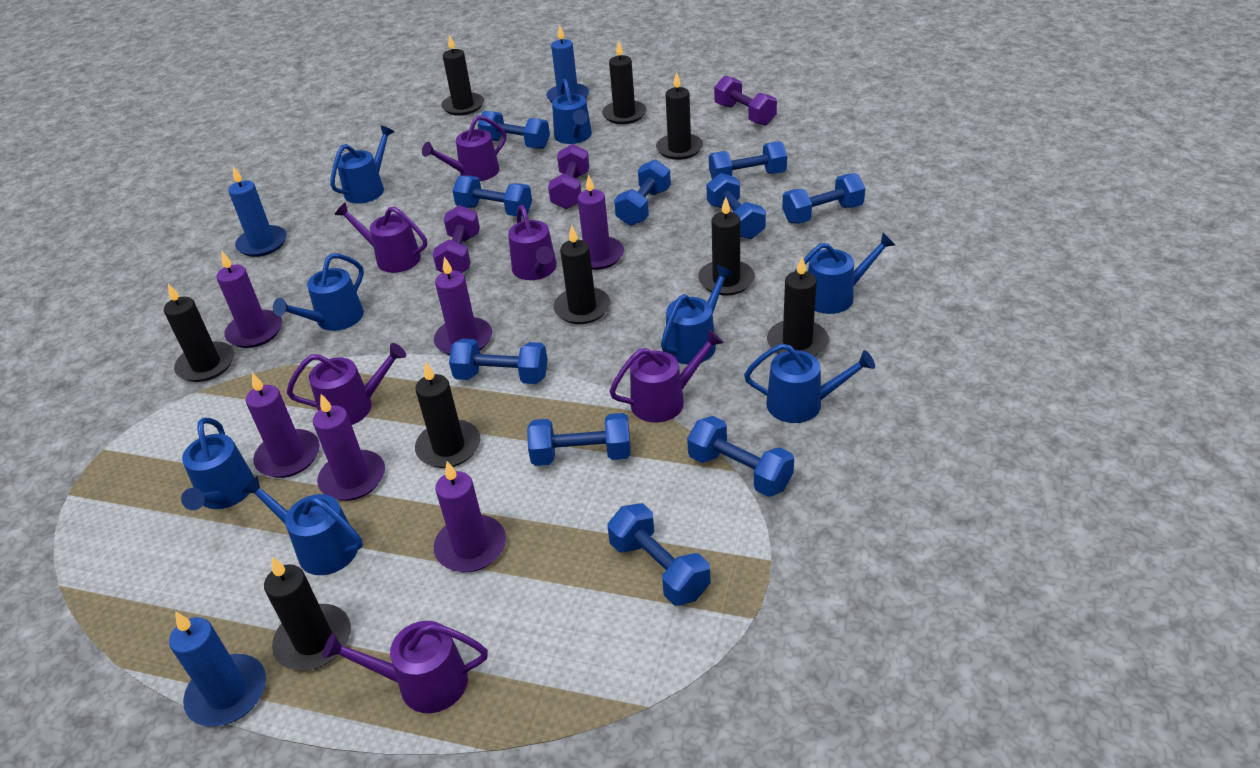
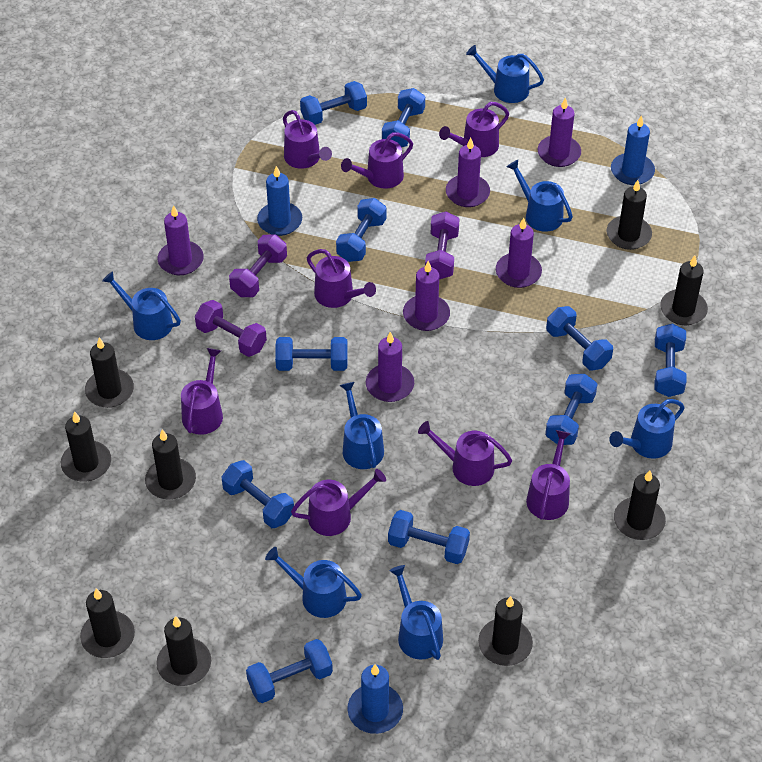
blue watering can: [181,418,254,510] [241,475,363,575] [273,253,364,331] [330,126,394,204] [552,79,592,144] [661,265,734,364] [744,344,875,423] [795,233,895,314] = 8 -> [102,271,181,340] [265,547,362,618] [340,382,384,469] [389,565,443,660] [466,45,544,103] [507,160,573,232] [609,399,685,459] = 7
purple watering can: [287,343,406,425] [323,621,488,713] [335,202,427,273] [422,115,506,181] [508,205,557,280] [609,330,724,423] = 6 -> [181,348,223,435] [283,110,332,169] [291,469,386,536] [307,249,376,308] [341,132,413,189] [418,421,512,486] [439,102,509,157] [526,430,571,520] = 8

